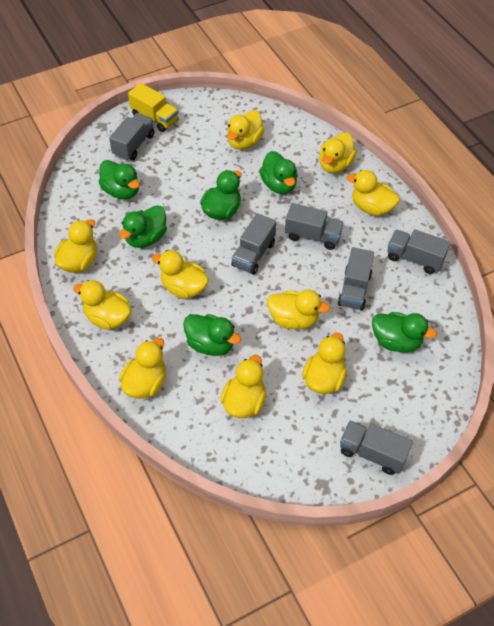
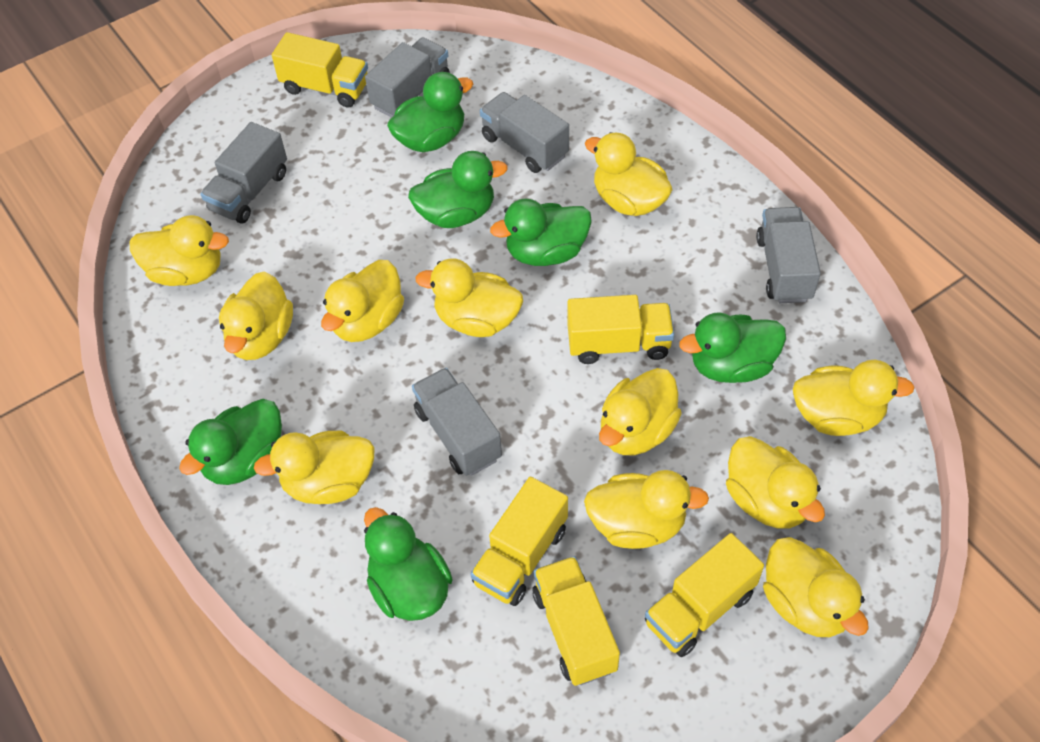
grey truck: [109,113,154,161] [231,213,276,275] [285,203,344,250] [338,247,374,311] [340,420,413,475] [387,229,450,274] = 6 -> [200,122,287,224] [365,37,450,118] [412,368,502,476] [480,92,569,173] [756,207,821,303] = 5
yellow duck: [54,219,97,273] [73,280,132,330] [119,338,166,399] [152,250,209,299] [220,355,266,418] [227,110,265,150] [267,290,330,329] [302,333,347,394] [319,132,357,173] [347,170,400,216] = 10 -> [129,215,229,286] [219,272,293,360] [254,431,375,504] [321,260,404,342] [415,258,523,337] [584,470,709,549] [585,132,673,216] [599,368,682,455] [726,436,825,529] [763,537,869,637] [793,360,915,436] = 11
yellow truck: [128,83,178,132] = 1 -> [272,32,368,108] [470,477,568,606] [532,556,620,686] [567,295,674,364] [645,533,764,657] = 5

